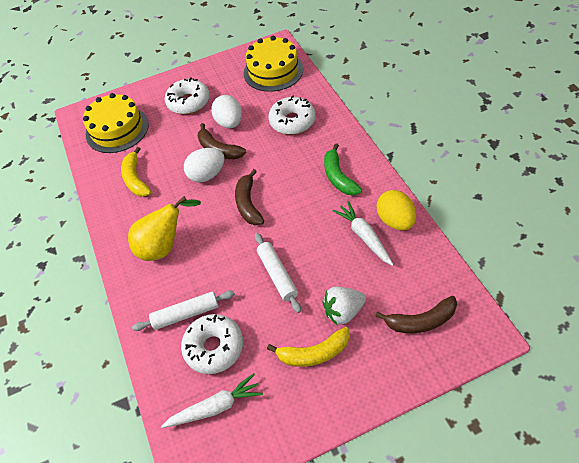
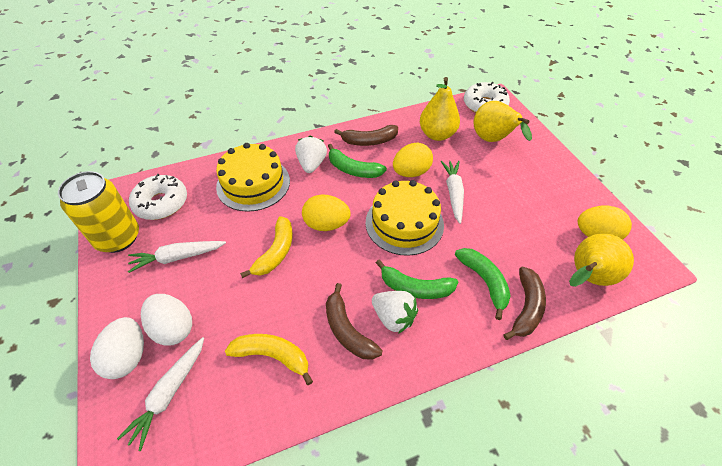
green banana: [324,143,362,196] = 1 -> [328,144,387,178] [376,260,458,299] [455,248,511,320] = 3
white carrot: [161,373,263,428] [333,201,394,266] = 2 -> [117,337,204,451] [128,241,226,273] [440,161,464,224] = 3
white donut: [165,78,210,114] [181,314,243,374] [268,95,316,135] = 3 -> [129,174,187,220] [464,82,510,113] = 2
white rolling pin: [132,290,235,331] [255,233,301,313] = 2 -> none = 0
white strawberry: [322,286,366,326] = 1 -> [295,136,327,173] [372,291,418,334] = 2
yellow can: none = 0 -> [58,171,139,253] = 1
yellow egg: [377,190,416,230] = 1 -> [302,195,350,231] [393,143,433,177] [578,205,632,240] = 3
yellow pear: [128,196,201,261] = 1 -> [420,77,460,141] [474,101,532,142] [569,234,634,287] = 3

